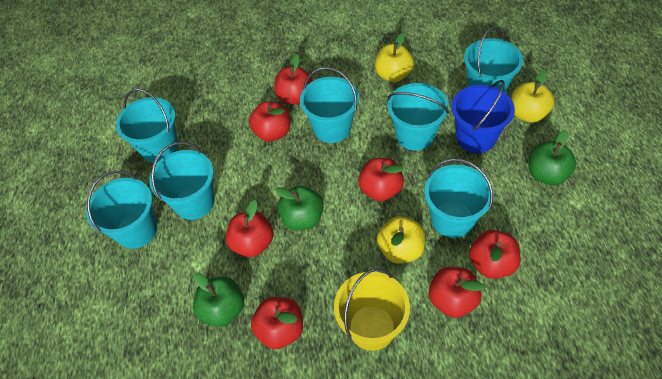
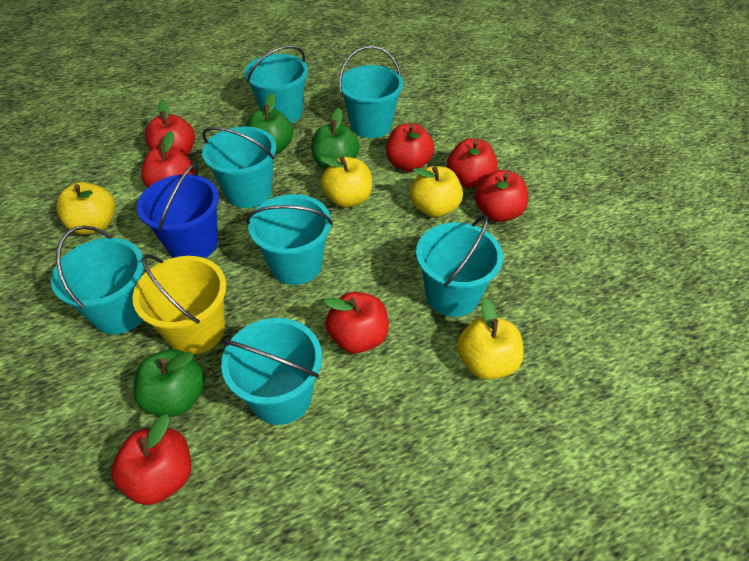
yellow apple: [375,32,414,82] [377,216,425,264] [511,70,554,123] = 3 -> [56,182,115,235] [320,156,372,208] [410,166,463,217] [457,298,524,380] = 4

